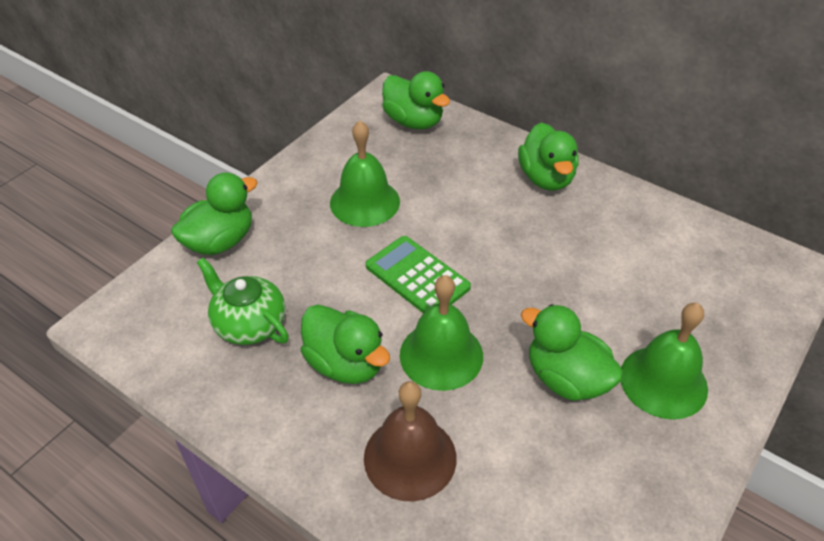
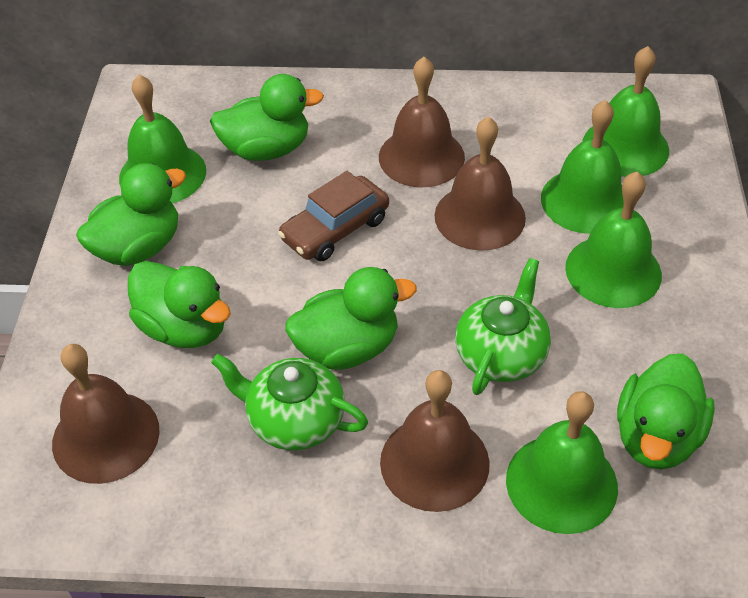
brown bell: [364,381,457,501] = 1 -> [52,344,160,484] [379,57,465,187] [380,370,490,512] [434,116,526,251] = 4
brown car: none = 0 -> [278,171,389,261] = 1
green bell: [330,121,400,227] [400,275,483,391] [620,303,708,420] = 3 -> [119,75,206,203] [506,392,618,534] [541,100,624,234] [565,172,662,308] [582,46,669,177] = 5
green calculator: [366,236,471,313] = 1 -> none = 0
green teapot: [197,258,289,345] = 1 -> [211,354,368,450] [455,258,551,395] = 2

